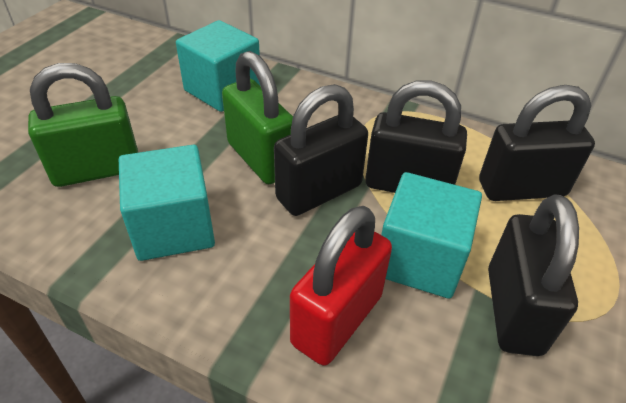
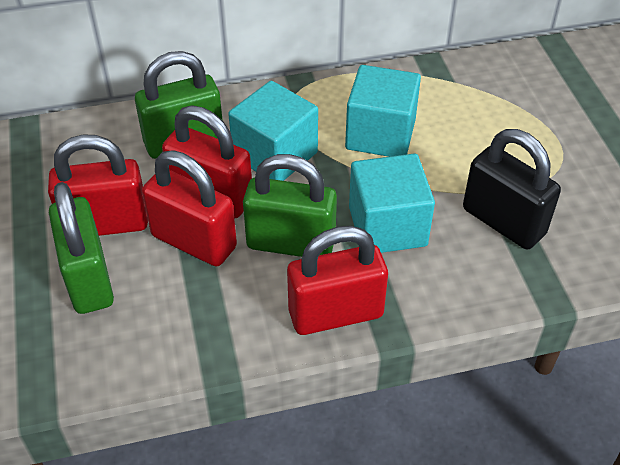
black padlock: [274,84,368,216] [365,80,467,193] [479,85,595,201] [488,194,579,356] = 4 -> [463,129,561,250] = 1
green padlock: [28,63,138,187] [222,51,293,184] = 2 -> [49,182,114,314] [135,51,223,159] [243,154,337,257] = 3
red padlock: [290,206,392,366] = 1 -> [48,134,148,236] [142,150,237,267] [162,106,252,218] [287,226,388,335] = 4

